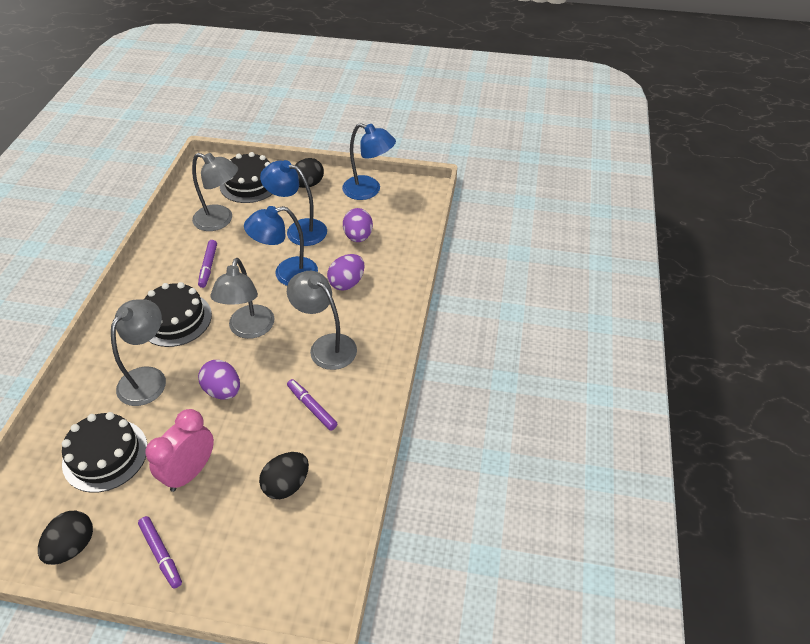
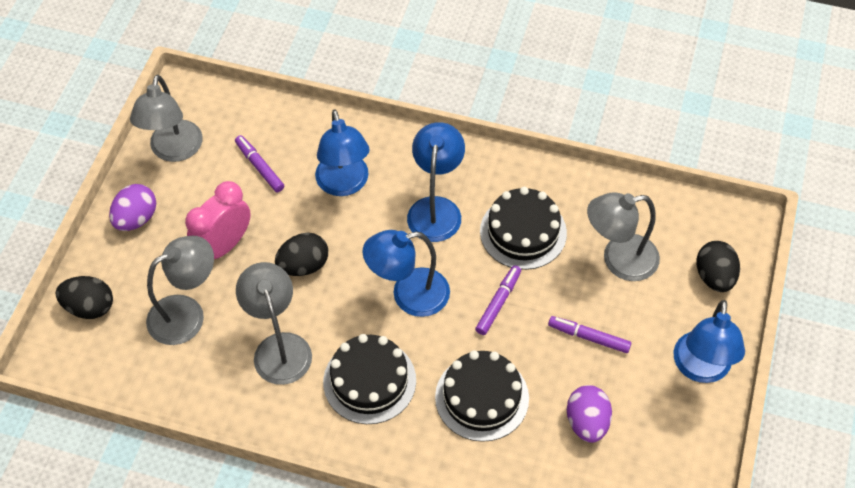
blue lamp: [244,206,318,286] [260,160,327,246] [342,123,396,200] = 3 -> [315,109,370,196] [363,230,450,317] [407,122,465,242] [674,300,745,383] = 4
purple egg: [198,360,240,399] [327,254,364,291] [343,208,373,242] = 3 -> [109,184,156,231] [567,385,612,443] = 2

